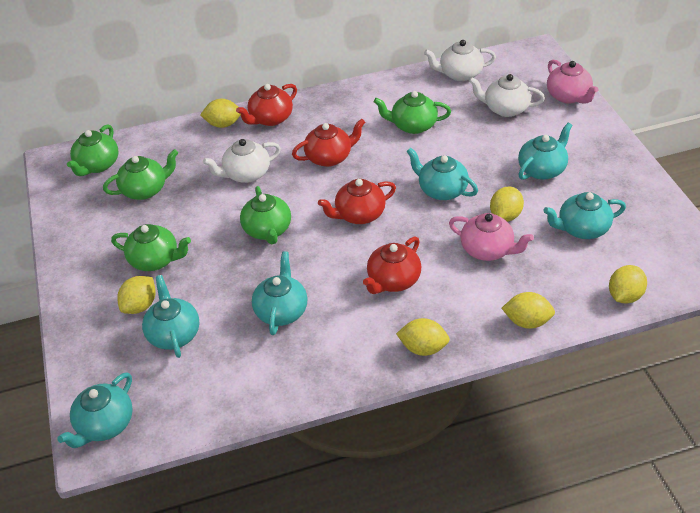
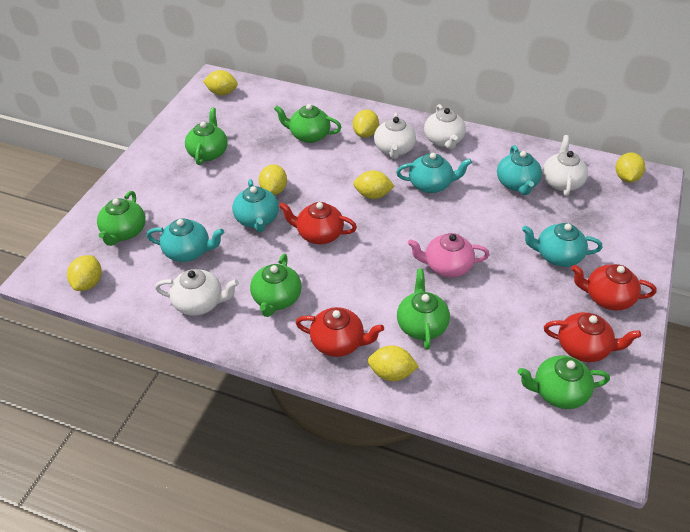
green teapot: [67,124,118,176] [103,149,178,200] [111,224,191,271] [240,186,291,244] [374,91,451,134] = 5 -> [97,191,146,246] [185,108,228,165] [250,254,302,317] [274,104,341,143] [397,269,450,350] [518,355,610,409] = 6
pink teapot: [449,213,534,261] [547,60,599,103] = 2 -> [408,233,490,278] = 1
turquoise teapot: [57,372,133,448] [142,275,199,358] [252,251,308,335] [406,148,478,200] [518,123,573,180] [543,192,626,239] = 6 -> [147,218,224,262] [232,179,279,232] [396,153,472,193] [497,145,542,195] [522,223,603,267] = 5
white teapot: [203,139,281,183] [424,40,496,81] [469,74,545,117] = 3 -> [155,269,239,316] [374,113,416,159] [424,104,466,149] [543,135,588,196] = 4
yellow lemon: [117,276,156,314] [200,99,241,128] [396,318,450,356] [490,187,524,222] [502,292,555,329] [609,265,647,304] = 6 -> [67,255,101,291] [203,70,238,95] [259,164,287,195] [353,109,379,138] [353,170,394,199] [368,345,419,381] [616,152,645,183] = 7

